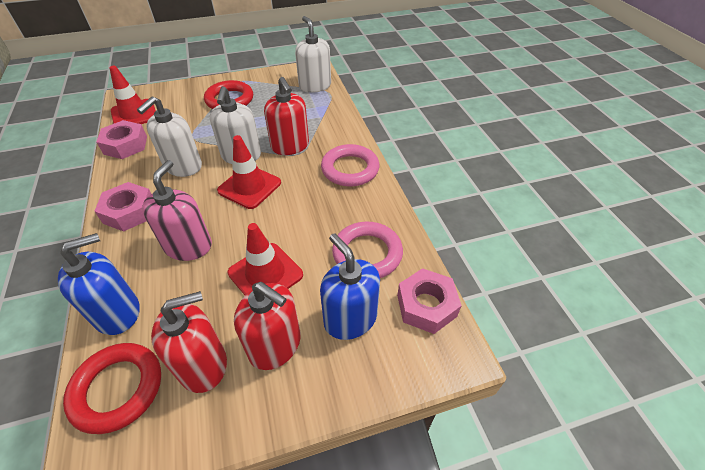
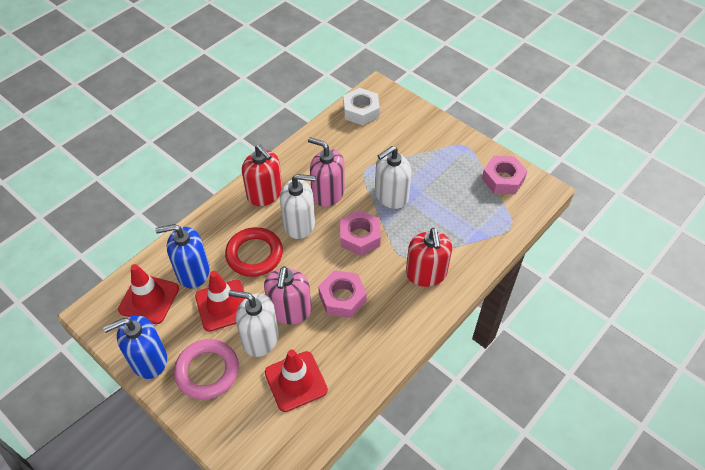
pink ring: [321,144,379,187] [332,222,403,278] = 2 -> [174,339,239,400] = 1
pink soap dispenser: [142,160,212,261] = 1 -> [264,266,312,324] [308,137,345,207] = 2
red ring: [63,343,161,434] [204,80,253,109] = 2 -> [225,227,283,277] = 1
red soap dispenser: [151,291,227,393] [234,282,301,370] [264,77,309,155] = 3 -> [242,145,283,206] [406,228,452,287] = 2
white nut: none = 0 -> [343,88,380,125] = 1

